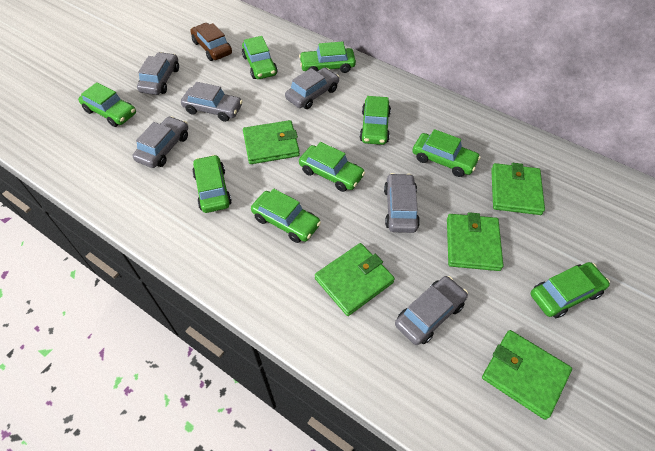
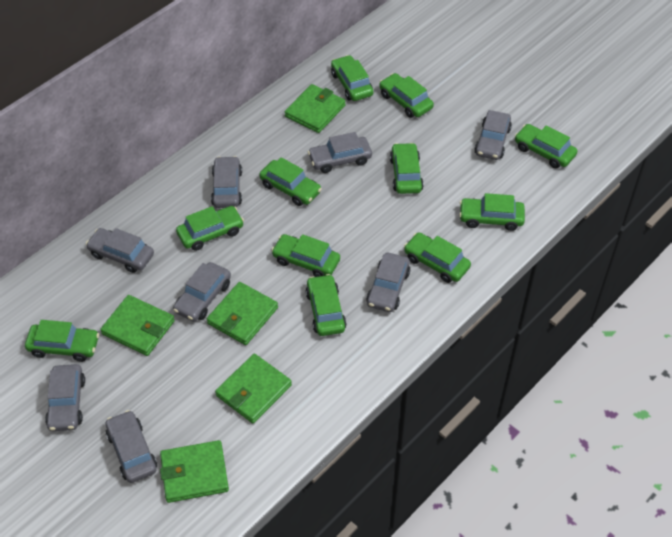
brown car: [190,23,232,61] = 1 -> none = 0
green car: [78,82,136,127] [192,155,232,213] [242,36,278,79] [251,189,321,243] [299,41,356,73] [299,142,365,192] [360,96,391,145] [412,129,481,177] [531,262,610,318] = 9 -> [25,320,99,362] [176,206,244,251] [259,157,322,206] [271,234,340,277] [306,274,347,336] [331,55,373,101] [379,73,434,118] [390,143,424,194] [404,232,471,283] [459,193,525,231] [515,124,578,168] = 11
grey car: [133,116,188,168] [137,52,179,95] [181,82,243,122] [285,67,339,109] [384,173,420,233] [395,276,468,345] = 6 -> [45,364,85,431] [86,228,154,273] [106,410,157,483] [173,262,231,322] [211,156,242,208] [308,132,372,173] [366,253,410,312] [474,110,512,160] = 8

